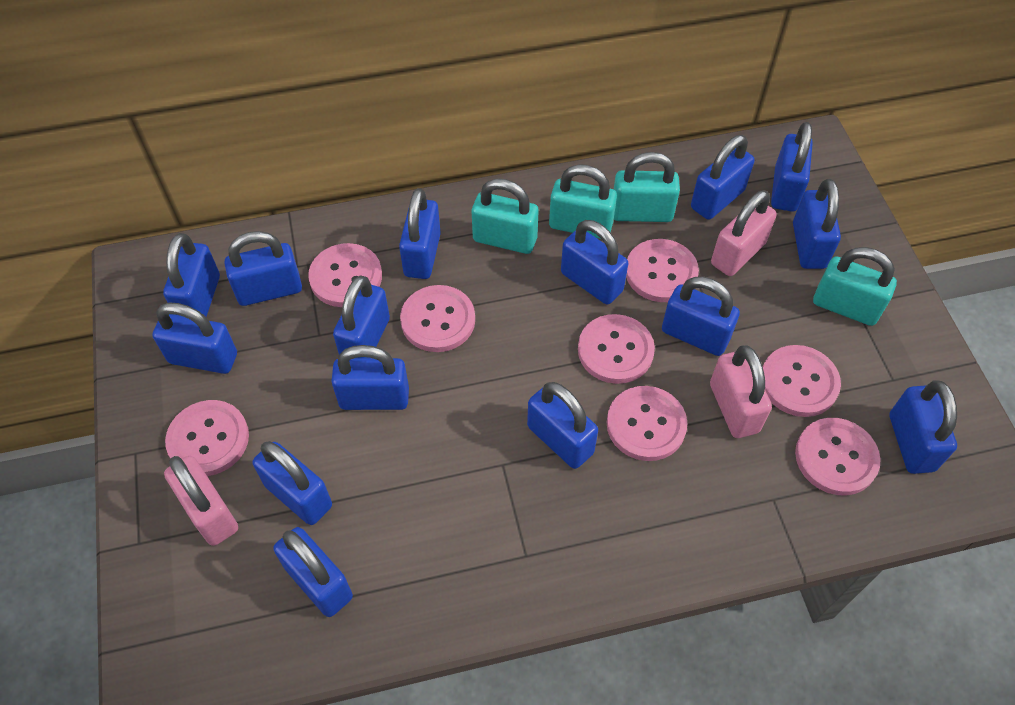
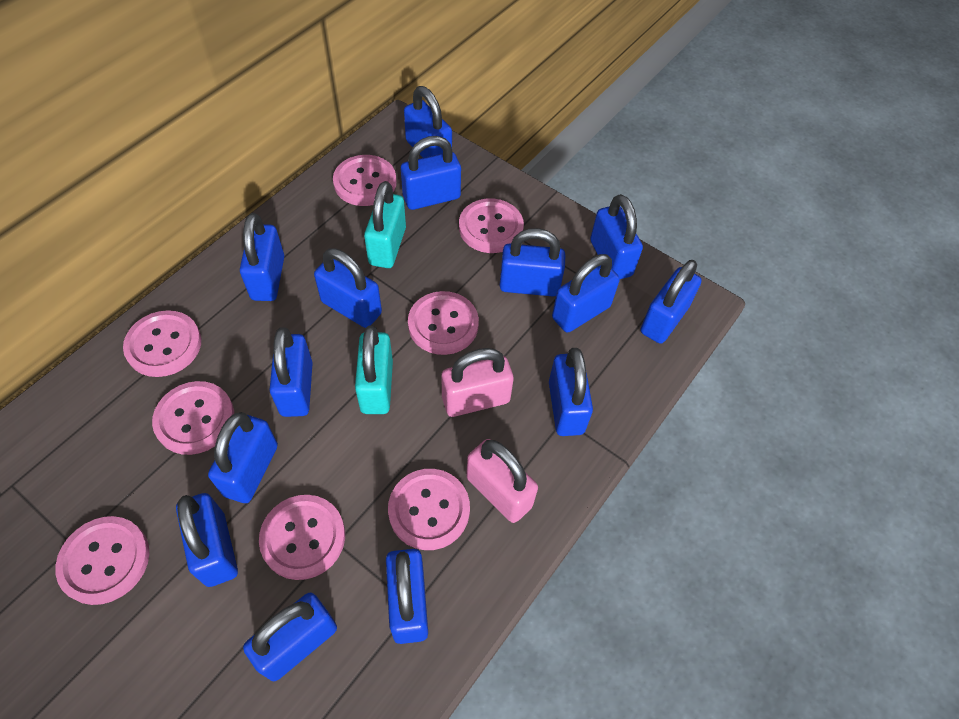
blue padlock: [152,303,237,374] [163,233,220,317] [224,231,302,306] [253,441,332,525] [273,527,353,617] [331,345,409,410] [333,276,390,358] [399,188,441,279] [527,382,598,469] [561,220,628,305] [662,277,740,356] [691,135,755,220] [771,122,813,212] [793,179,841,269] [889,380,957,474] = 15 -> [176,493,238,587] [208,412,278,503] [240,213,284,301] [243,593,337,681] [270,327,313,417] [314,248,382,328] [386,549,428,644] [401,136,461,210] [404,86,452,158] [499,228,565,297] [549,348,593,436] [552,254,620,333] [590,194,643,279] [641,260,702,344] = 14
pink padlock: [164,456,238,546] [710,345,772,438] [711,190,777,276] = 3 -> [441,348,514,417] [466,439,538,523] = 2
turquoise padlock: [472,178,539,254] [549,164,617,239] [614,152,680,222] [813,247,897,326] = 4 -> [355,326,393,414] [364,181,406,268] = 2

